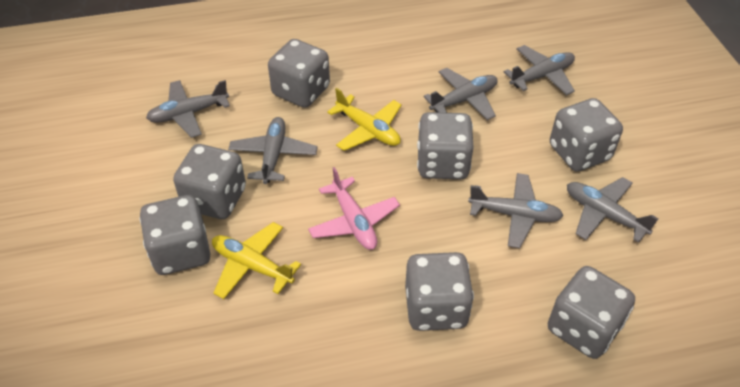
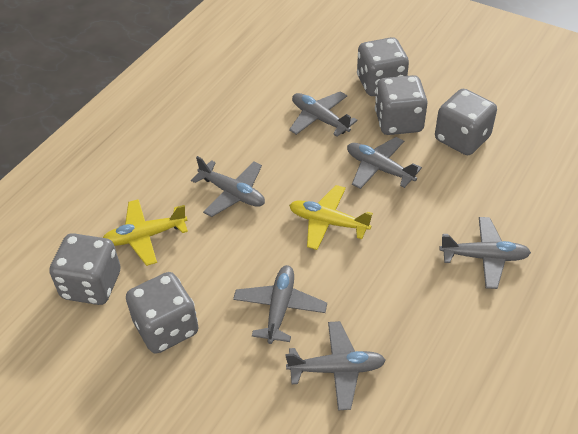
grey dice: [139,195,211,275] [173,144,246,219] [268,39,330,108] [405,252,474,331] [417,112,474,179] [548,266,635,359] [550,98,623,172] = 7 -> [49,233,121,305] [126,272,199,354] [357,37,409,96] [375,75,428,135] [435,89,497,155] = 5
pink plane: [308,167,400,250] = 1 -> none = 0

